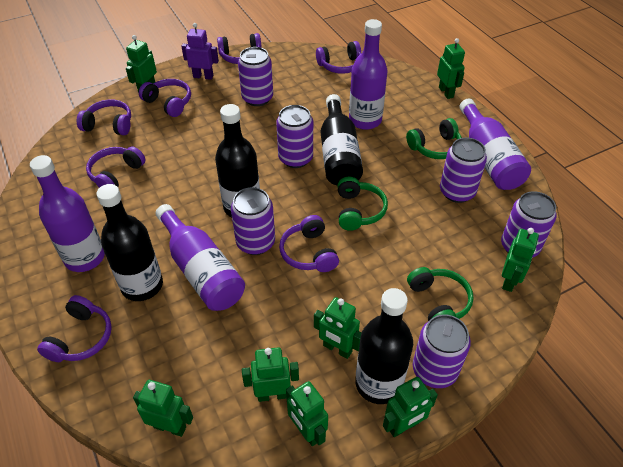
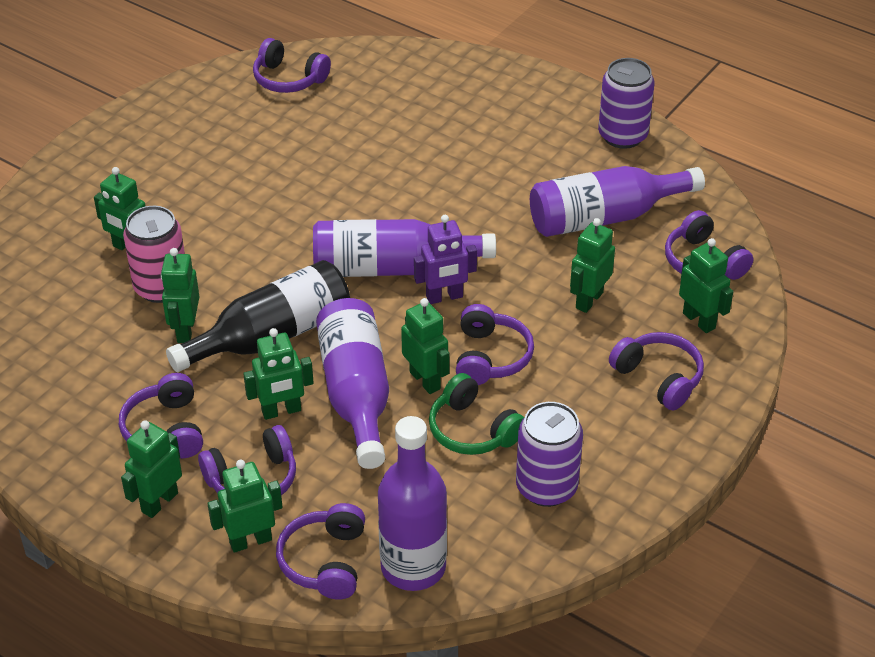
black bottle: [96,184,163,301] [215,104,260,217] [321,94,363,185] [356,288,413,404] = 4 -> [166,260,350,372] = 1
green headphones: [337,177,388,231] [406,118,462,159] [407,267,474,321] = 3 -> [429,373,524,455] = 1
pink can: none = 0 -> [123,206,185,303] = 1
purple can: [231,187,275,255] [238,47,273,106] [276,105,313,168] [413,314,471,388] [440,138,487,203] [501,191,557,258] = 6 -> [516,402,583,507] [598,58,655,149] = 2

